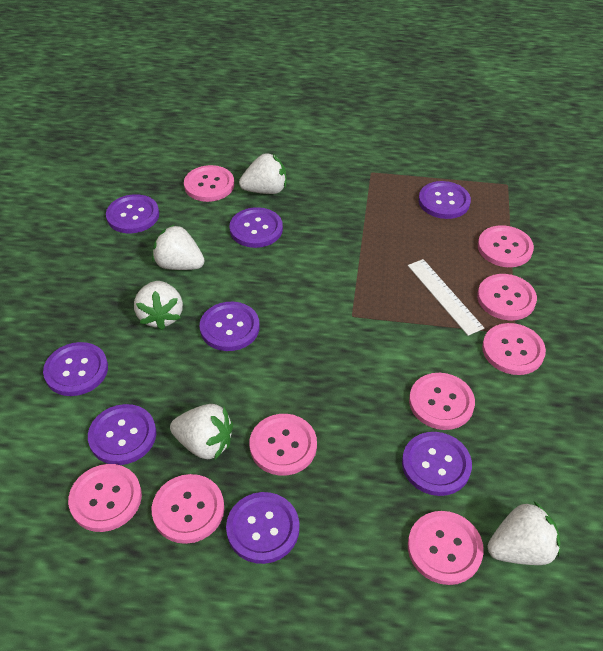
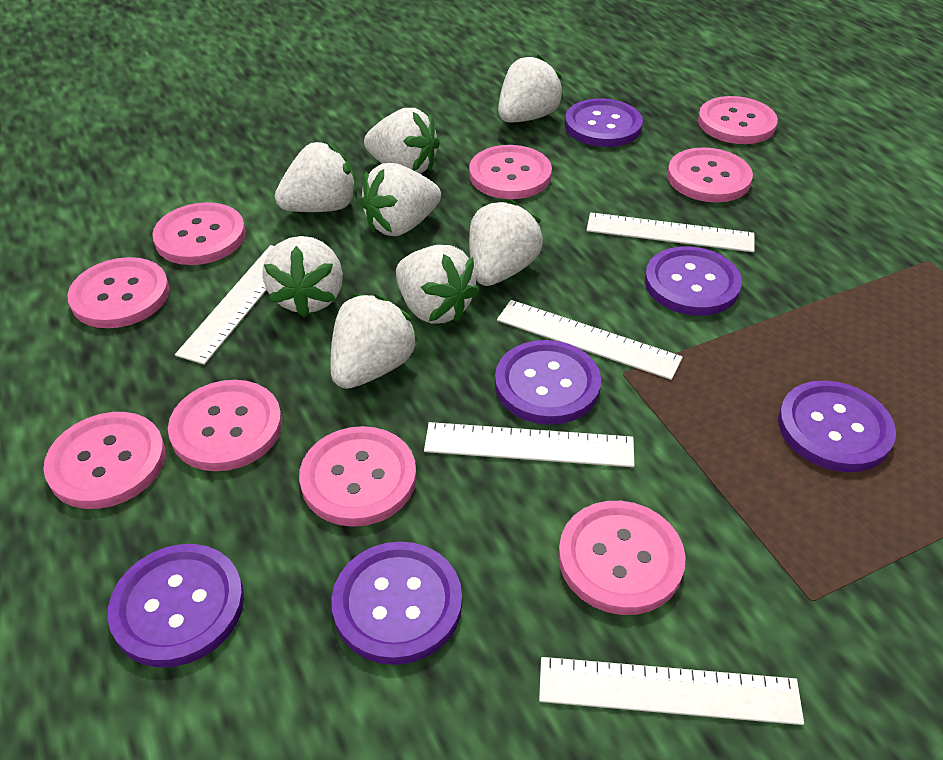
purple button: [43,342,108,396] [88,404,156,465] [106,194,159,233] [200,302,260,351] [226,492,299,564] [230,207,283,248] [402,432,472,496] [419,181,471,219] = 8 -> [108,544,244,667] [331,541,462,665] [495,340,601,425] [565,99,643,147] [645,246,742,316] [778,380,896,472] = 6
white ruler: [408,259,484,336] = 1 -> [175,245,274,365] [424,422,635,467] [497,300,683,380] [539,657,804,725] [586,213,754,252] = 5
white strawberry: [134,281,183,330] [152,224,205,270] [170,404,233,459] [239,153,286,194] [488,501,561,565] = 5 -> [262,236,343,318] [275,142,357,212] [330,294,419,389] [360,163,441,236] [364,108,440,174] [396,245,480,324] [469,199,543,286] [498,55,564,123] = 8

